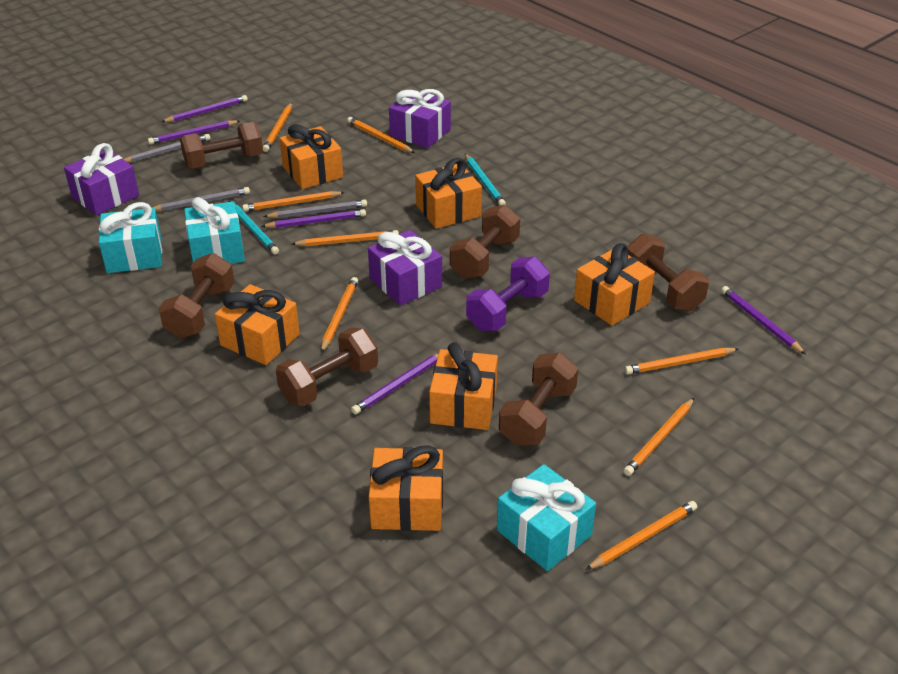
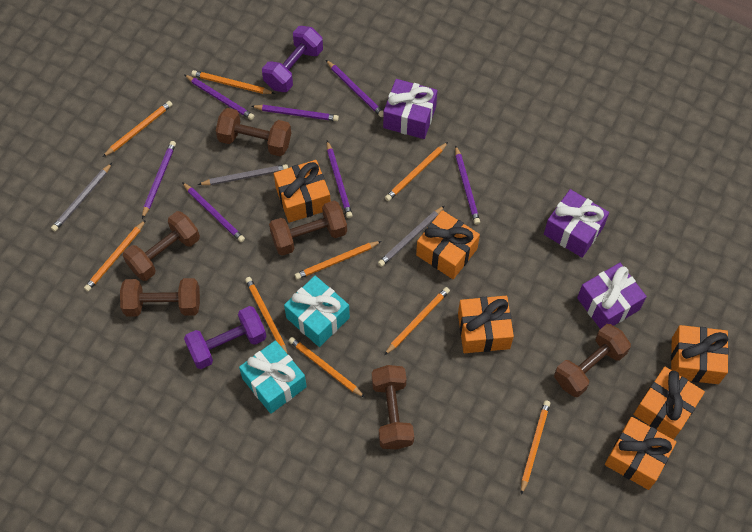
orange pencil: [242,191,345,212] [263,103,292,152] [292,230,399,246] [321,277,358,353] [347,117,415,153] [586,501,697,570] [624,348,738,374] [624,398,694,476] = 8 -> [84,220,146,292] [103,101,173,157] [191,70,275,94] [245,277,288,354] [289,337,365,398] [295,241,381,280] [384,287,450,355] [385,142,448,201] [521,400,550,495] = 9
purple dumbbell: [466,257,550,331] = 1 -> [184,306,267,369] [262,26,323,92] = 2
purple pencil: [148,120,240,145] [162,95,248,122] [261,209,366,228] [351,353,439,414] [721,286,806,354] = 5 -> [142,141,176,219] [182,182,245,242] [185,75,254,120] [251,105,339,121] [326,60,383,117] [327,141,353,218] [455,145,480,225] = 7
turquoise gift: [99,202,162,273] [184,197,245,264] [497,464,596,571] = 3 -> [239,340,307,414] [284,276,350,347] = 2
turquoise pencil: [229,201,279,254] [465,154,506,206] = 2 -> none = 0

